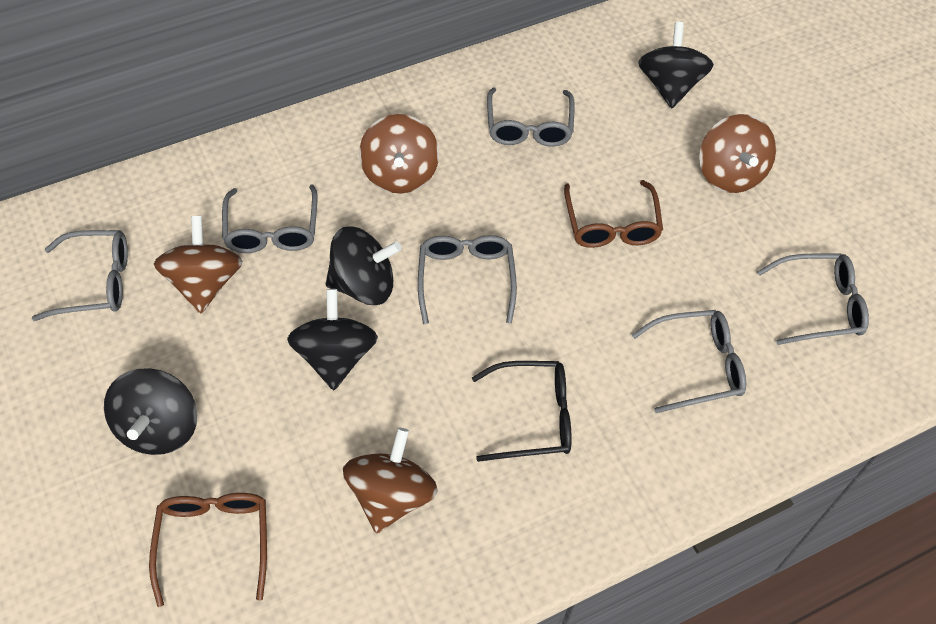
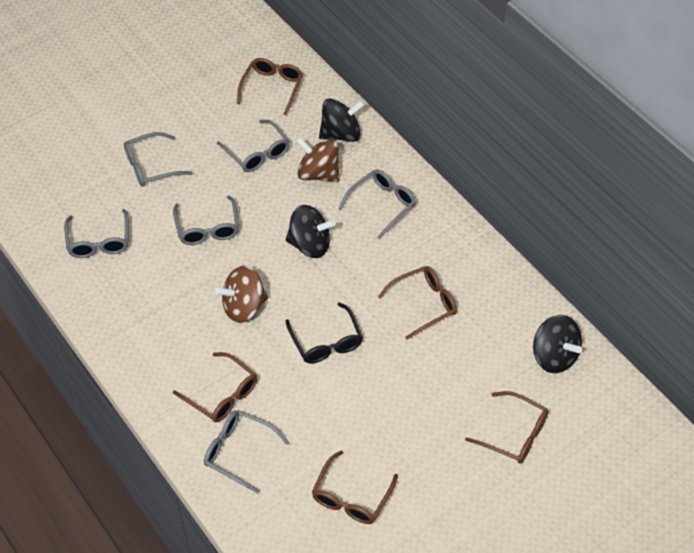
black spinning top: [104,368,197,455] [287,289,378,390] [326,226,402,305] [638,22,714,108] = 4 -> [286,205,336,258] [319,98,365,142] [533,315,582,373] = 3
brown glasses: [149,493,267,607] [564,180,663,248] = 2 -> [173,352,257,422] [237,58,303,116] [312,450,398,524] [378,266,457,340] [465,391,548,464] = 5
brown spinning top: [154,216,243,313] [343,428,438,533] [359,114,439,193] [699,114,776,193] = 4 -> [215,266,268,323] [296,137,340,182] = 2

